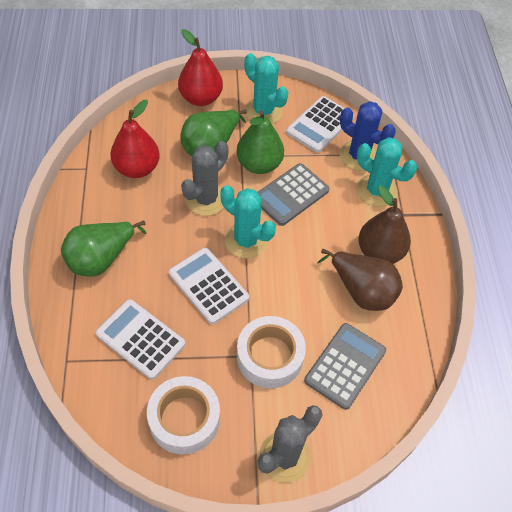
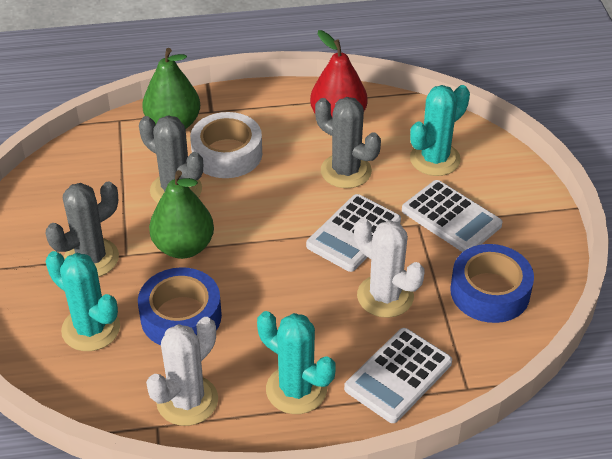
blue cactus: [340,101,396,171] = 1 -> none = 0
blue tape: none = 0 -> [138,267,222,345] [450,244,534,323] = 2
brown pear: [317,249,403,311] [358,185,411,264] = 2 -> none = 0
green pear: [61,220,147,276] [180,109,247,156] [236,110,284,174] = 3 -> [142,48,200,129] [149,170,214,259] = 2
grey cactus: [181,141,229,216] [258,405,322,483] = 2 -> [46,181,119,277] [139,115,203,203] [315,97,381,188] = 3
grey calculator: [258,163,329,226] [304,323,386,410] = 2 -> none = 0
red pear: [110,100,160,178] [178,29,223,106] = 2 -> [310,30,367,116] = 1
white cactus: none = 0 -> [146,317,218,426] [354,218,425,318] = 2
white tape: [147,376,220,454] [237,316,306,388] = 2 -> [190,112,262,178] = 1

